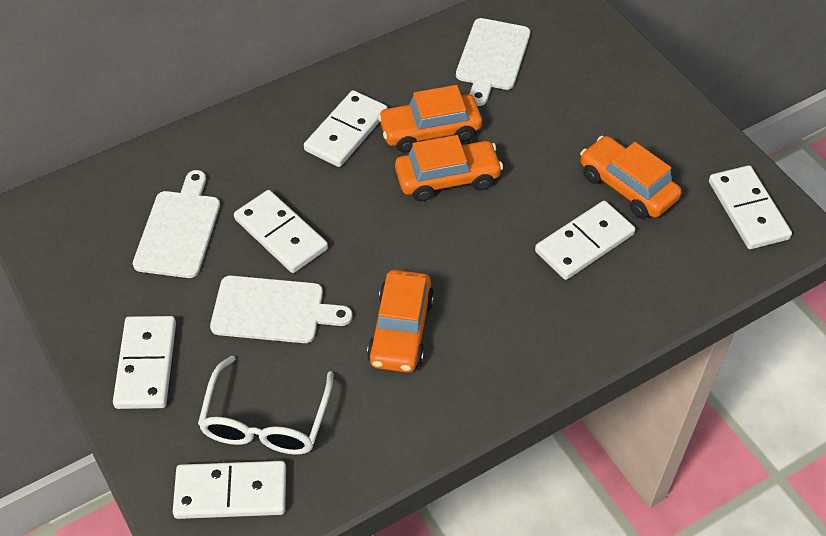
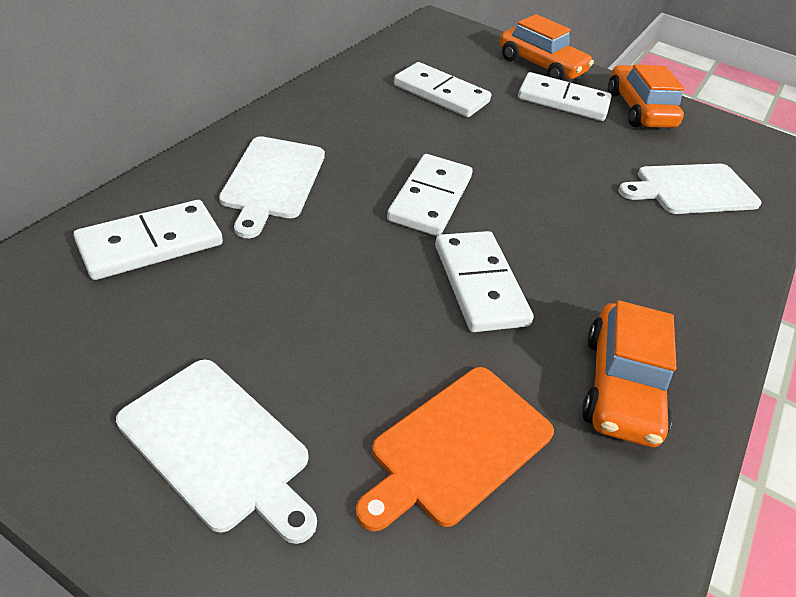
orange car: [367,270,434,373] [378,85,482,153] [395,135,503,201] [580,136,682,219] = 4 -> [500,14,594,80] [582,300,677,447] [608,64,684,128] = 3
orange cutting board: none = 0 -> [355,367,554,531] = 1
white domino: [113,316,176,409] [173,461,286,519] [234,190,328,273] [304,90,388,167] [535,201,635,280] [709,165,792,249] = 6 -> [74,200,223,280] [387,154,473,236] [394,62,491,117] [435,231,534,332] [518,72,612,121] = 5
white glasses: [198,356,334,455] = 1 -> none = 0

